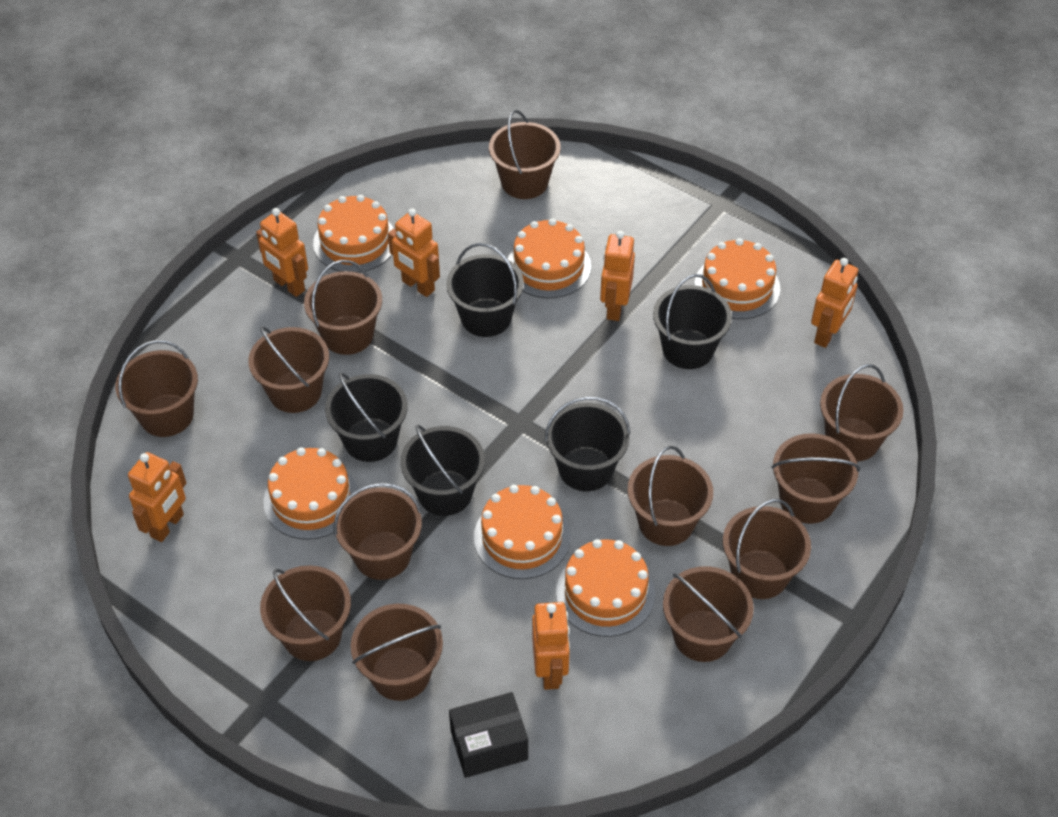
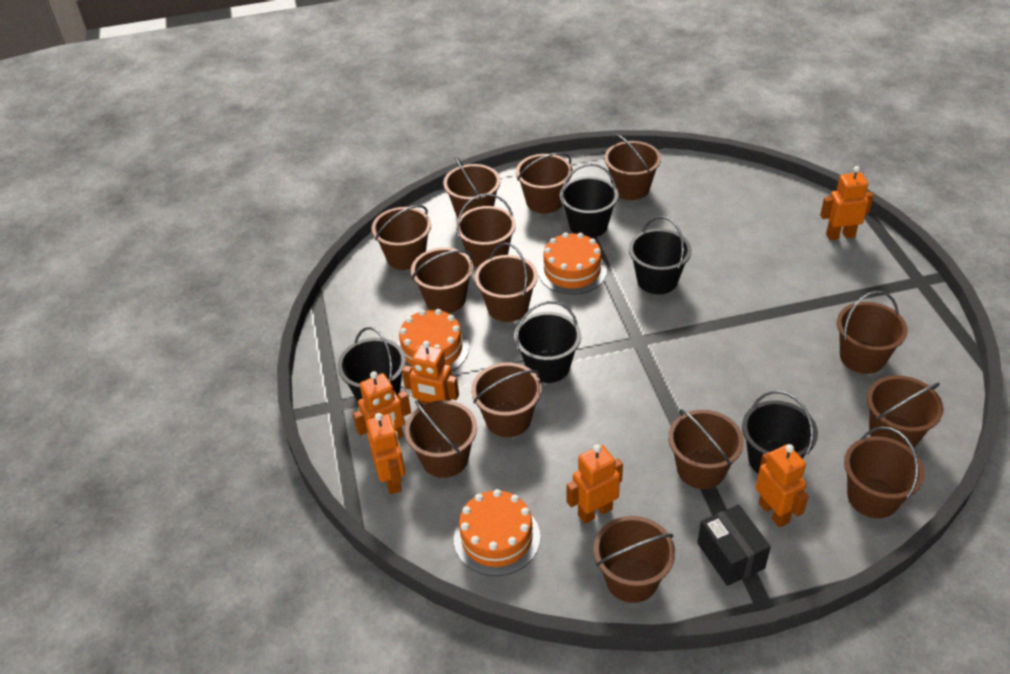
brown bucket: [115,340,198,437] [248,326,329,413] [260,565,351,661] [304,260,382,355] [333,483,422,580] [351,604,443,701] [489,110,561,199] [627,446,713,546] [663,566,754,662] [723,499,811,599] [771,433,860,524] [820,364,904,462] = 12 -> [372,205,431,270] [405,400,477,478] [411,247,473,313] [443,156,500,218] [456,193,516,268] [471,363,542,437] [475,243,538,322] [516,153,573,214] [594,516,675,603] [604,134,661,200] [668,409,744,489] [837,291,908,374] [844,427,925,518] [867,375,944,448] = 14
orange cake: [264,447,358,540] [313,195,394,273] [474,485,570,579] [508,218,591,298] [556,539,655,637] [694,238,780,319] = 6 -> [398,309,469,372] [454,489,540,576] [538,232,607,295] = 3

